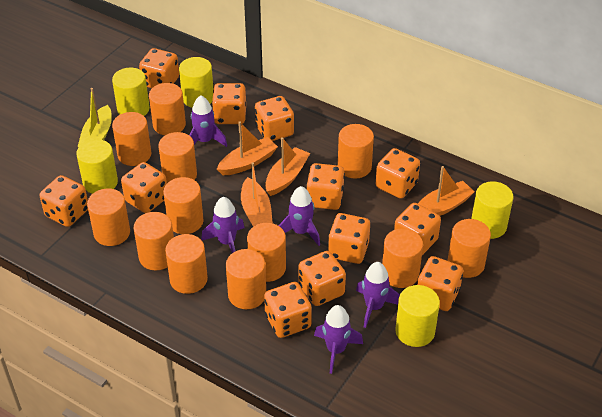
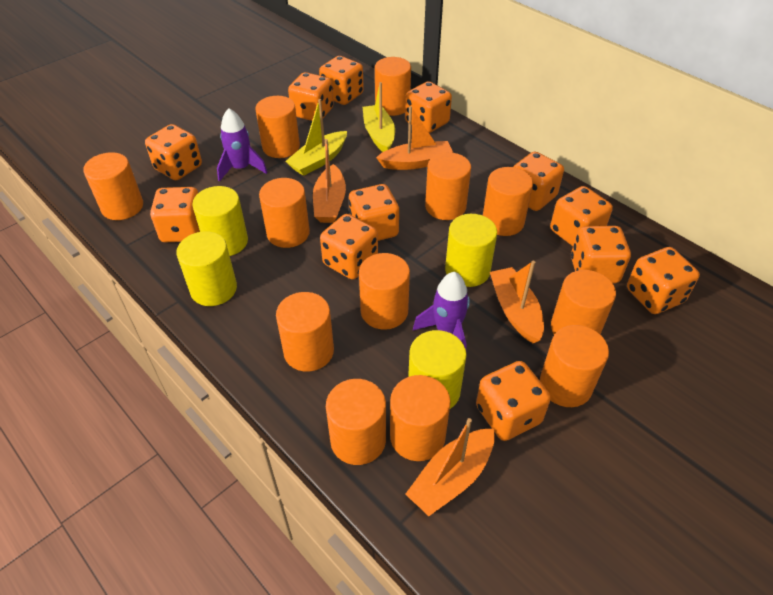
purple rocket: [189,96,227,147] [201,197,244,253] [279,186,320,246] [314,305,363,374] [356,262,400,328] = 5 -> [217,108,268,182] [413,272,470,349] = 2
yellow boat: [78,88,112,147] = 1 -> [285,99,347,176] [363,82,395,152] = 2
yellow cylinder: [76,139,118,194] [112,68,150,116] [179,57,213,108] [395,285,440,347] [471,181,513,239] = 5 -> [176,231,237,306] [192,186,248,256] [408,330,466,409] [445,214,497,287] = 4

